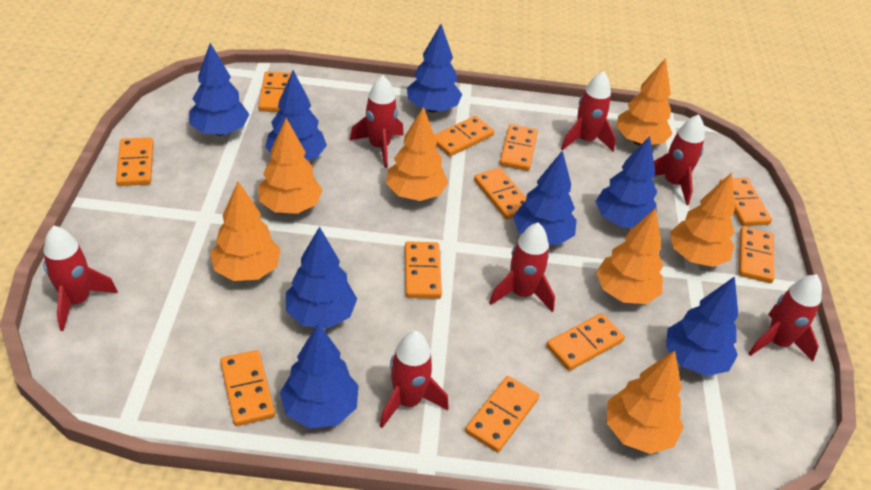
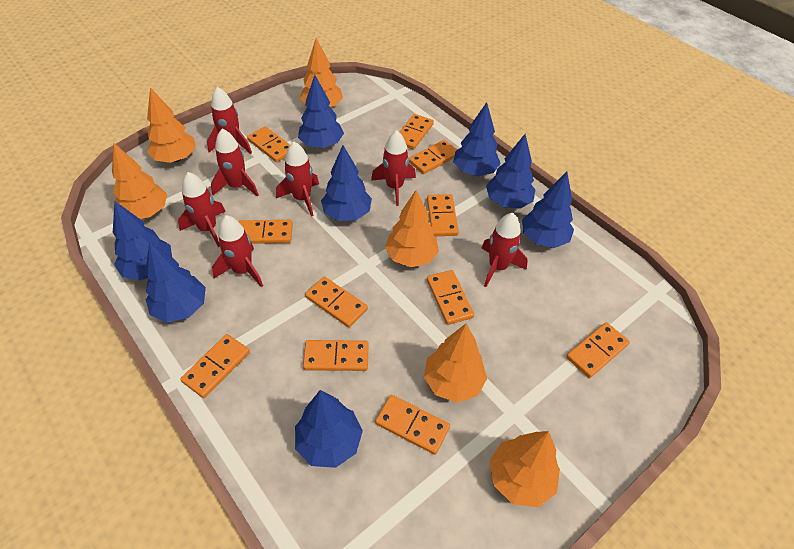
orange tree: [210,181,281,281] [258,118,322,214] [386,107,448,201] [596,208,663,304] [606,351,683,454] [616,58,673,146] [670,173,735,267] = 7 -> [112,142,167,219] [147,88,196,163] [300,38,343,107] [385,190,439,267] [424,323,487,403] [490,431,560,507] = 6

